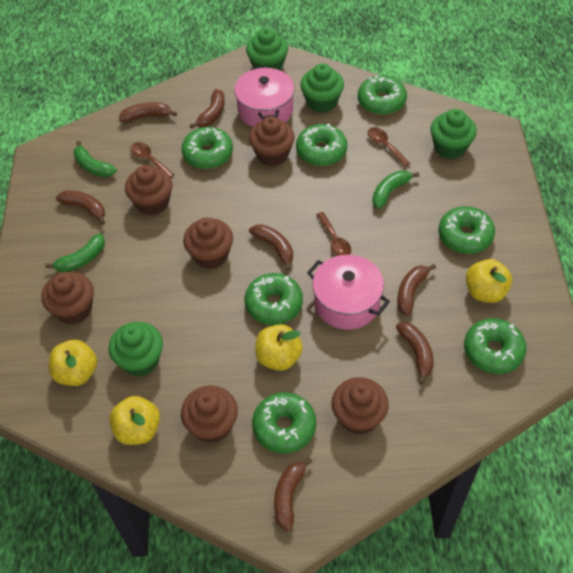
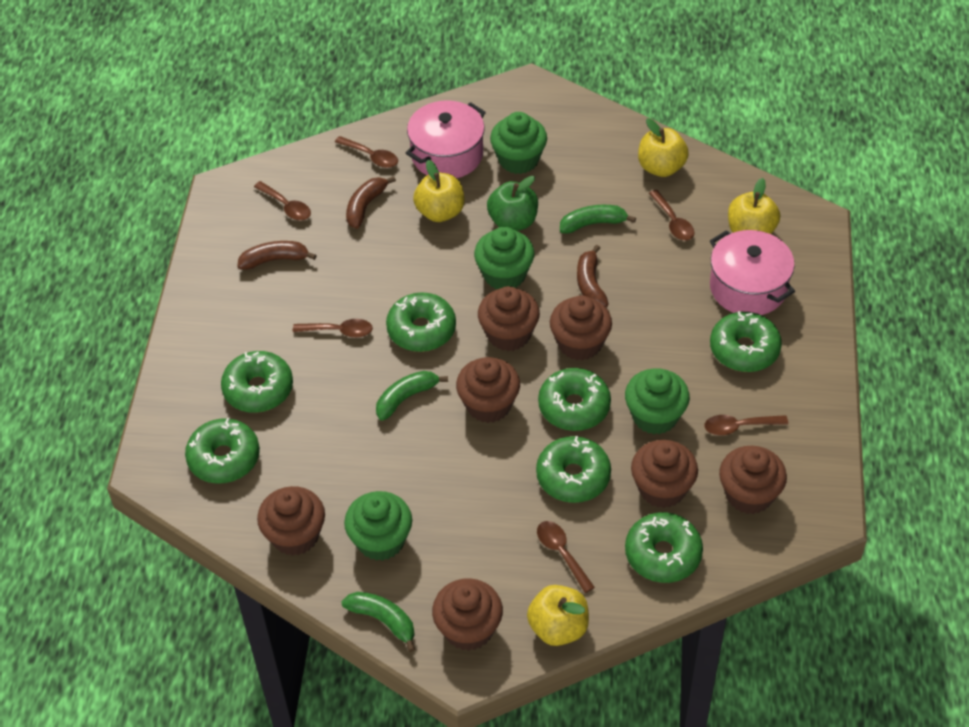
brown banana: [56,190,105,225] [119,102,177,123] [190,89,225,129] [249,224,293,271] [274,457,313,531] [396,322,434,384] [397,264,436,315] = 7 -> [237,241,317,270] [346,176,396,229] [577,245,608,307] = 3
brown cupcake: [42,272,94,325] [125,165,173,215] [181,385,238,443] [183,218,233,269] [249,116,295,166] [331,377,389,435] = 6 -> [257,486,325,556] [432,579,503,651] [456,357,520,423] [478,286,540,351] [550,295,612,361] [631,440,698,508] [719,446,787,514] = 7
brown spoon: [131,142,174,177] [316,212,351,256] [368,127,411,167] = 3 -> [254,181,311,221] [293,319,373,338] [335,136,398,168] [537,521,595,593] [649,190,694,241] [704,415,788,436] = 6
green apple: none = 0 -> [487,176,538,231] = 1

